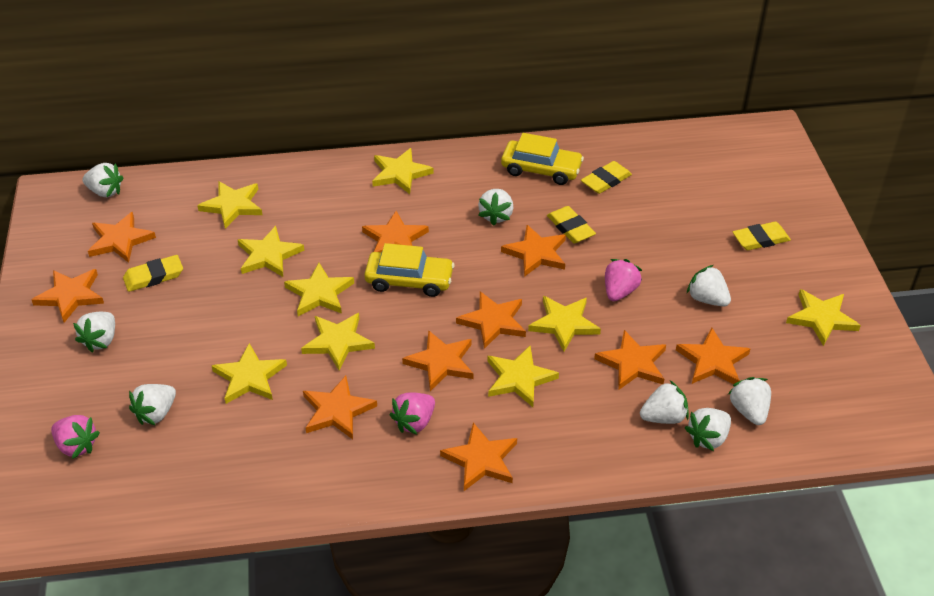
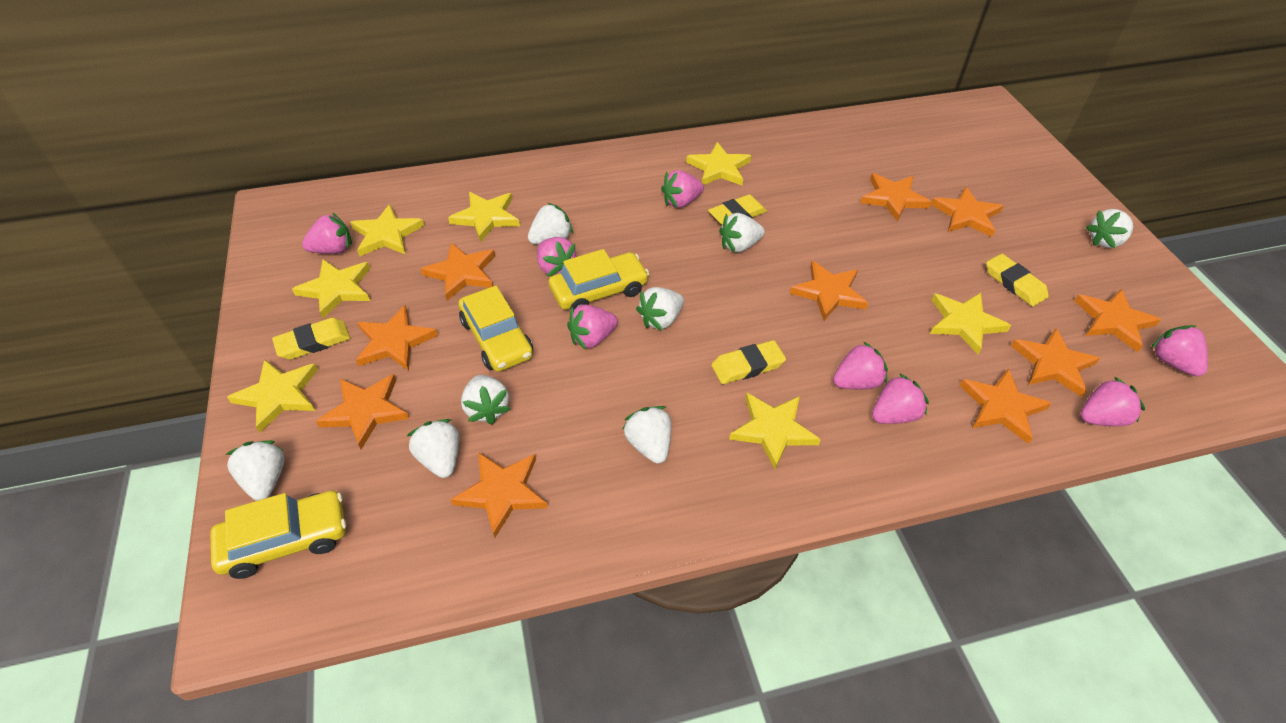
pink strawberry: [51,415,100,459] [390,392,435,435] [605,259,642,301] = 3 -> [302,213,352,254] [537,237,576,277] [567,304,618,350] [661,170,704,208] [833,341,888,389] [872,373,929,424] [1080,377,1145,426] [1150,325,1208,376] = 8
yellow car: [364,243,455,297] [501,133,584,185] = 2 -> [210,491,346,579] [458,286,533,372] [549,249,649,310] = 3
yellow star: [197,181,263,229] [212,343,287,404] [238,226,304,277] [284,263,354,316] [301,313,375,371] [372,148,434,194] [487,346,559,407] [528,296,601,352] [786,289,861,346] = 9 -> [227,359,318,433] [292,259,370,319] [350,204,424,256] [448,192,520,242] [686,142,751,185] [729,393,821,469] [930,293,1011,354] = 7

